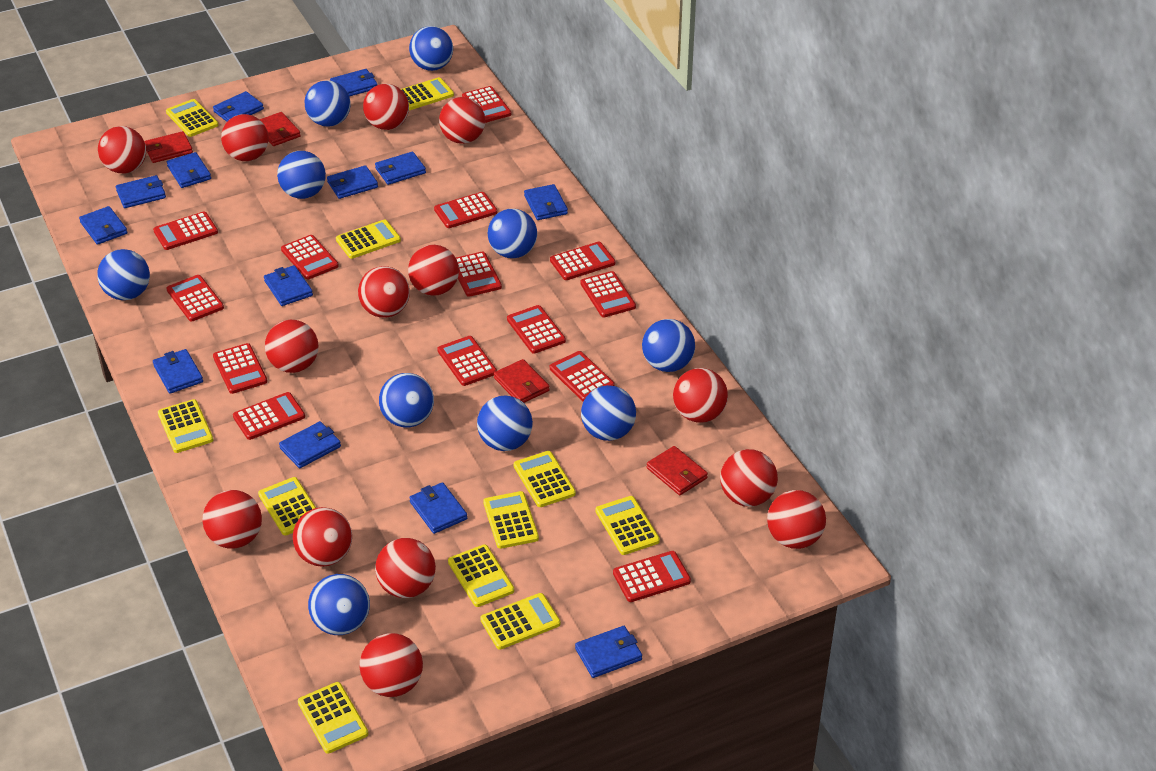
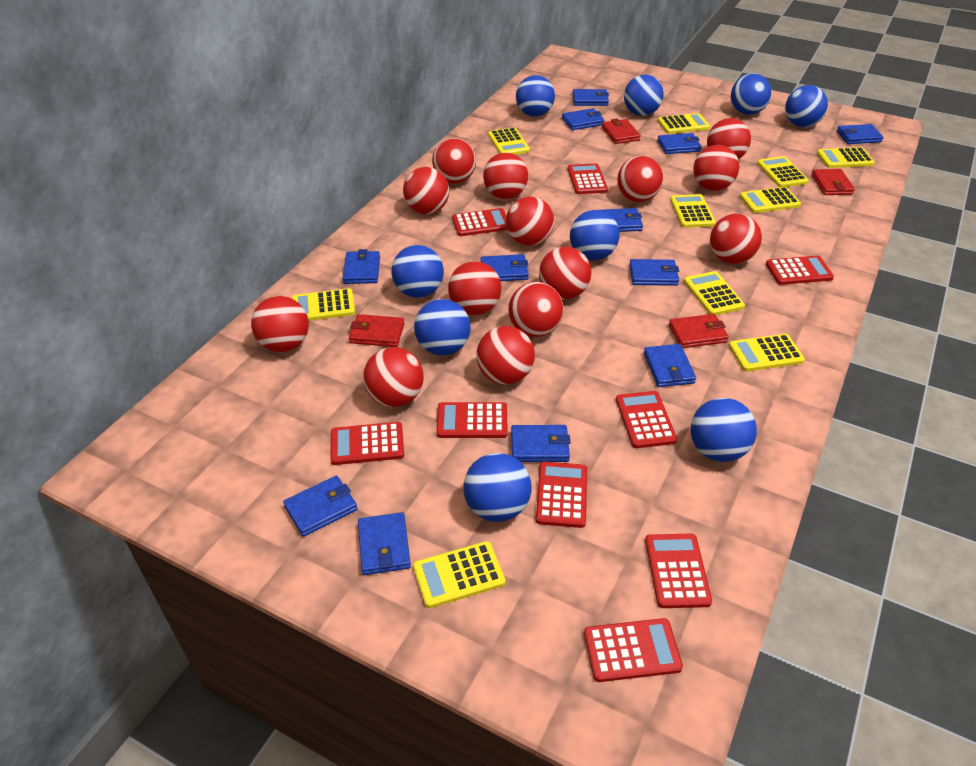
blue ball: [97,249,150,300] [277,151,326,199] [305,80,350,127] [308,574,370,635] [379,373,434,427] [409,26,453,71] [477,396,533,451] [488,209,537,258] [581,385,636,441] [642,319,695,372] = 10 -> [391,245,444,298] [414,299,470,355] [463,453,531,522] [516,75,555,117] [570,210,620,260] [624,75,664,116] [691,398,757,462] [731,73,772,115] [785,85,828,127] = 9
blue wallet: [79,206,128,245] [116,175,166,208] [153,349,203,394] [167,152,211,188] [213,91,264,122] [264,265,313,306] [279,421,341,468] [327,165,378,199] [330,69,378,97] [375,152,426,185] [409,482,467,534] [524,184,568,220] [575,626,642,678] = 13 -> [283,476,358,537] [342,249,380,284] [358,512,411,575] [481,254,529,281] [511,425,571,462] [562,108,605,130] [573,89,609,106] [600,208,643,232] [629,259,679,286] [644,344,696,387] [657,133,702,154] [837,124,884,144] = 12
red calculator: [153,211,218,250] [166,275,224,322] [213,343,267,394] [233,392,305,440] [281,235,339,279] [434,192,497,228] [437,336,497,386] [456,252,502,297] [462,86,511,123] [507,305,566,354] [550,242,615,280] [550,351,615,401] [580,271,636,317] [613,551,691,602] = 14 -> [331,422,404,465] [436,402,508,438] [452,208,507,236] [536,461,587,528] [567,163,608,194] [584,618,683,682] [616,391,677,448] [645,534,712,608] [766,256,834,285] = 9
yellow calculator: [158,399,213,453] [166,99,218,137] [258,477,316,536] [298,682,368,754] [336,220,401,259] [401,77,454,110] [448,544,514,607] [480,593,561,650] [483,491,539,549] [514,451,576,507] [595,496,660,555] = 11 -> [292,288,355,321] [413,541,505,608] [488,127,530,155] [658,113,710,134] [670,194,716,228] [684,271,745,315] [729,334,805,372] [740,187,801,213] [757,156,809,187] [817,147,875,168] = 10

